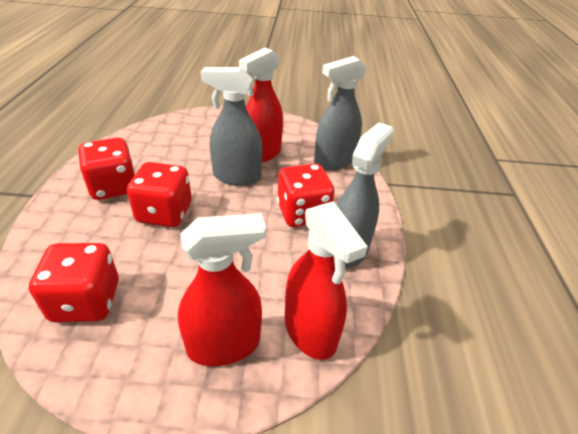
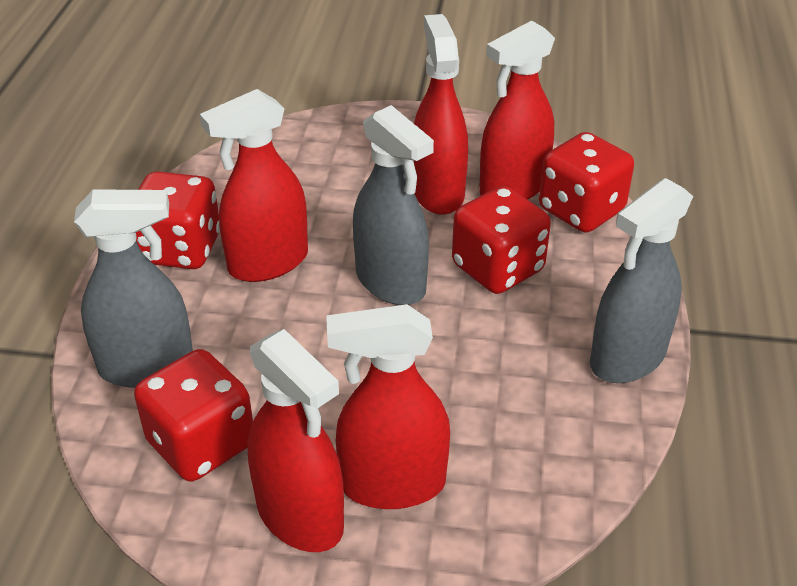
red spray bottle: [178,213,266,366] [239,48,283,163] [285,201,368,360] = 3 -> [200,89,308,282] [247,329,344,552] [326,304,450,509] [413,14,468,215] [479,21,555,200] = 5

